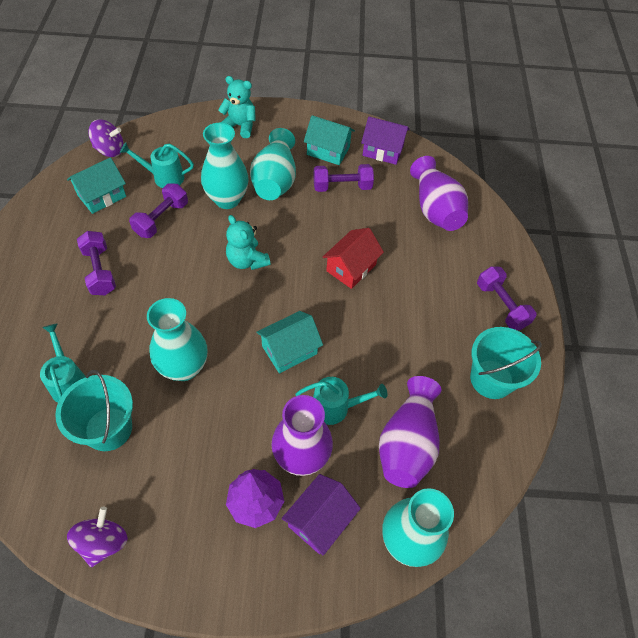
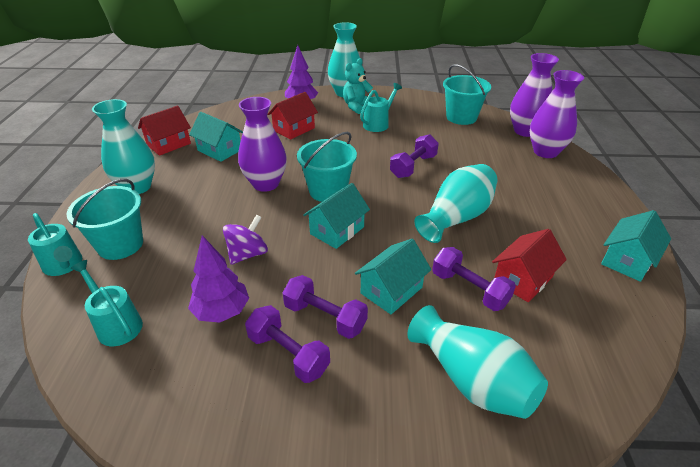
purple house: [282,474,361,556] [361,117,409,165] = 2 -> none = 0
purple spinning top: [67,507,128,567] [88,119,124,157] = 2 -> [223,214,268,265] = 1
purple tree: [226,469,284,528] = 1 -> [188,236,249,323] [285,45,318,99] = 2
red house: [323,228,384,289] = 1 -> [138,106,191,156] [268,92,318,140] [492,229,567,302] = 3
turquoise bucket: [55,370,133,451] [470,327,542,399] = 2 -> [66,179,143,260] [297,132,357,202] [443,64,491,125] = 3
turquoise house: [67,157,126,214] [256,311,323,373] [304,115,355,165] = 3 -> [189,112,243,162] [303,183,370,249] [355,239,431,314] [601,210,671,282] = 4
turquoise teddy bear: [218,76,256,138] [226,215,271,270] = 2 -> [343,58,373,114] = 1

